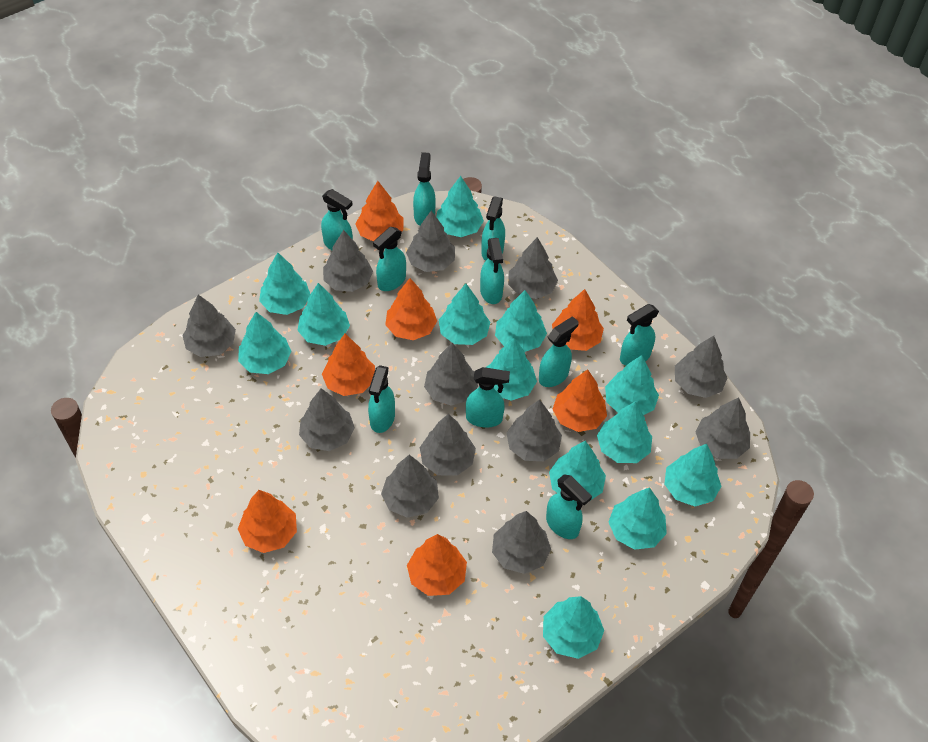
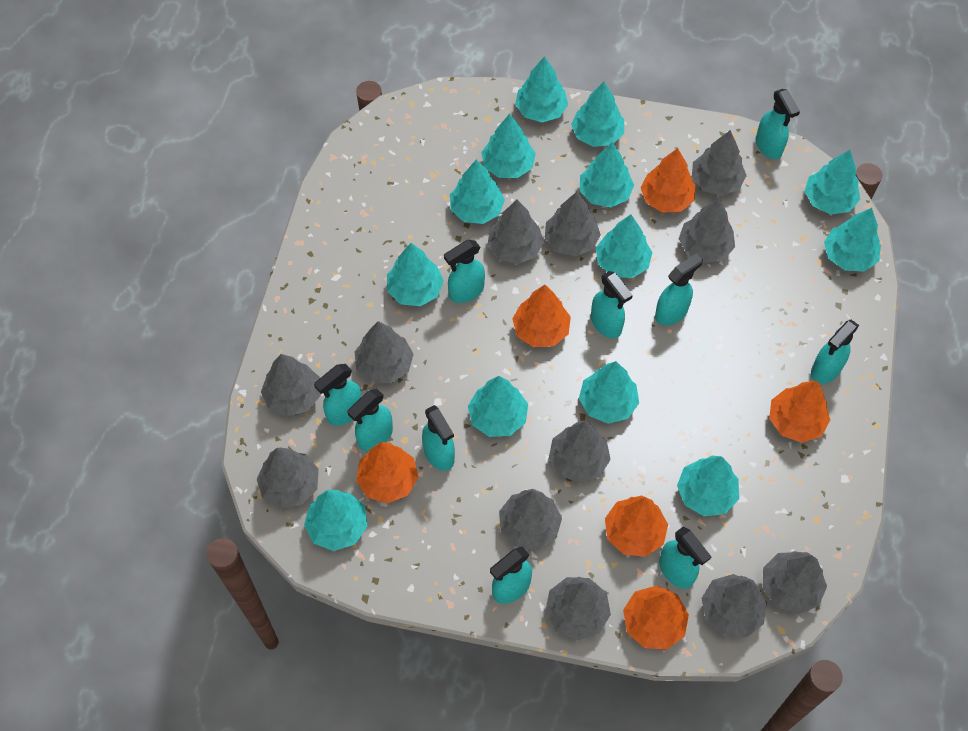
orange tree: [238,490,297,553] [322,334,375,396] [356,181,404,241] [385,278,437,340] [407,534,467,596] [552,289,604,351] [552,369,607,432] = 7 -> [356,442,418,503] [512,285,571,347] [605,495,668,557] [623,586,689,650] [640,148,695,213] [769,380,830,443] = 6

